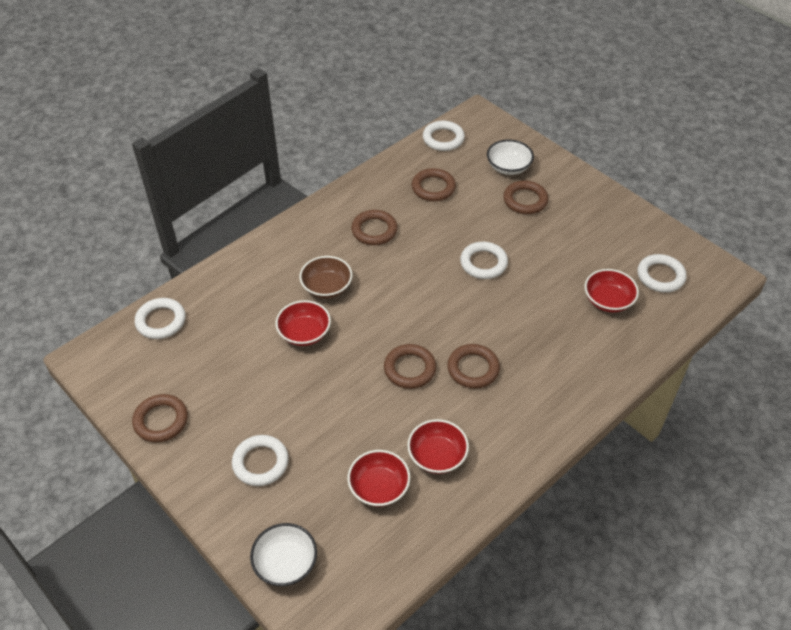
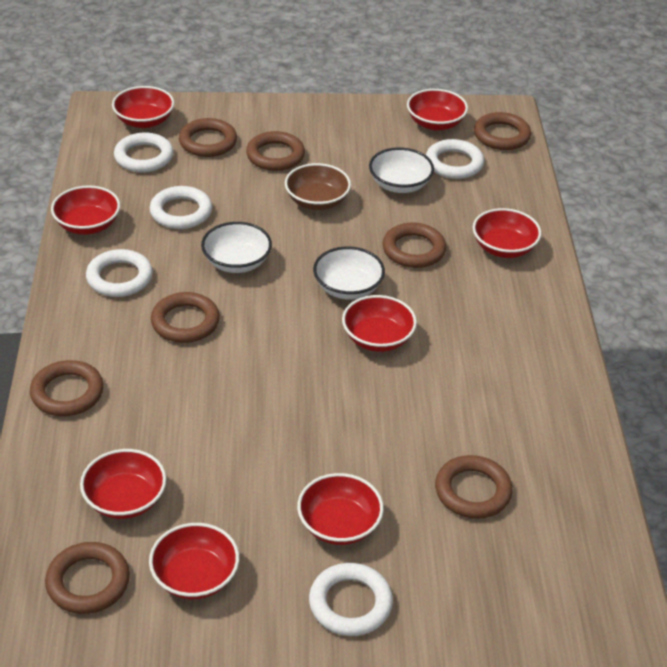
brown ring: [132,394,188,442] [351,210,398,245] [384,344,436,389] [412,168,456,201] [447,344,500,389] [503,180,548,214] = 6 -> [30,360,104,416] [45,542,130,614] [151,292,220,343] [179,118,237,157] [246,131,305,171] [383,223,446,268] [435,455,513,519] [474,112,531,150] = 8
red bowl: [276,300,331,346] [347,450,410,507] [407,419,469,474] [585,269,639,312] = 4 -> [51,185,120,235] [80,449,167,519] [112,86,174,128] [149,523,239,599] [297,473,384,545] [342,295,417,352] [407,89,468,131] [473,208,541,258] = 8
white bowl: [250,523,317,586] [487,140,534,175] = 2 -> [201,222,272,273] [313,246,385,300] [369,148,434,193] = 3

